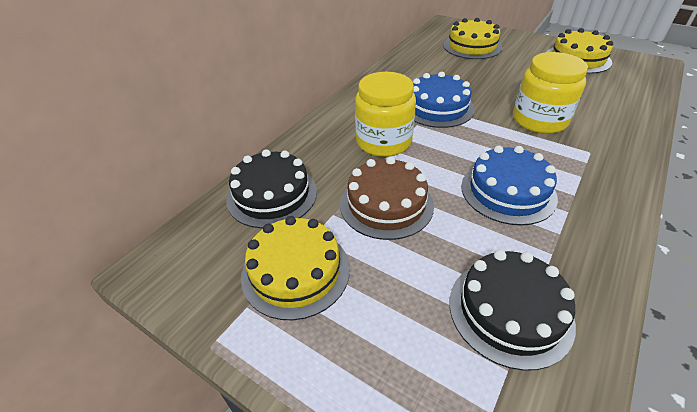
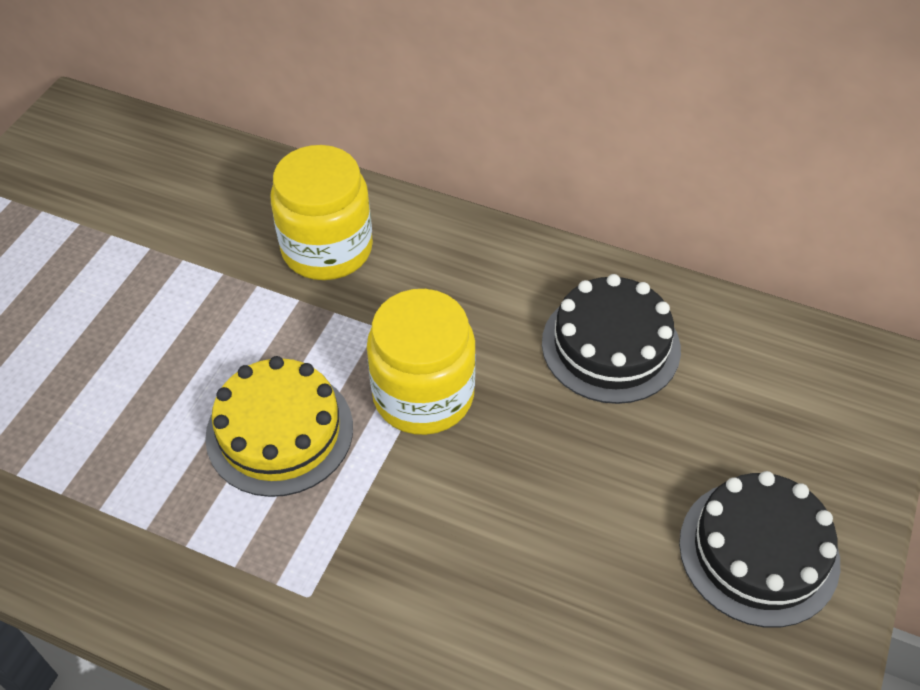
blue cake: [413,72,475,128] [461,146,558,225] = 2 -> none = 0
brown cake: [340,157,434,240] = 1 -> none = 0
yellow cake: [241,216,350,320] [443,18,502,59] [547,28,613,74] = 3 -> [205,356,353,497] = 1

